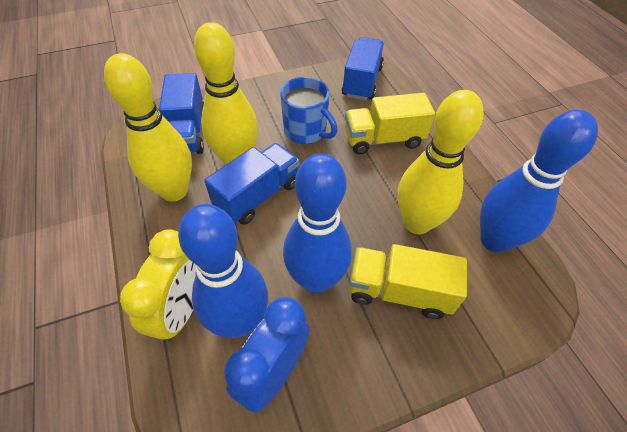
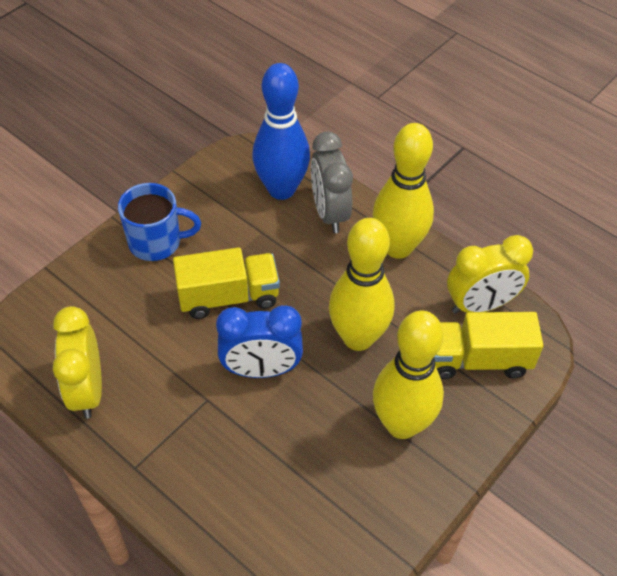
blue bowling pin: [178,204,268,338] [283,153,352,294] [480,110,598,253] = 3 -> [252,63,310,200] = 1
blue truck: [159,73,204,154] [204,143,299,225] [342,37,384,101] = 3 -> none = 0
grey clock: none = 0 -> [311,132,353,233] = 1
yellow clock: [120,229,196,342] = 1 -> [53,306,102,419] [447,235,533,314] = 2

